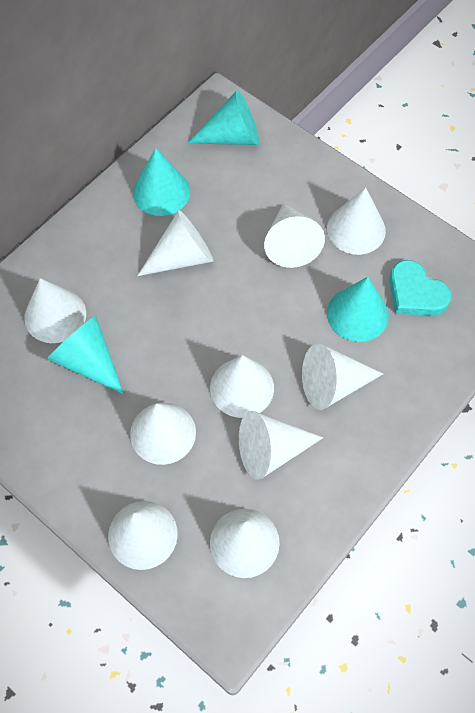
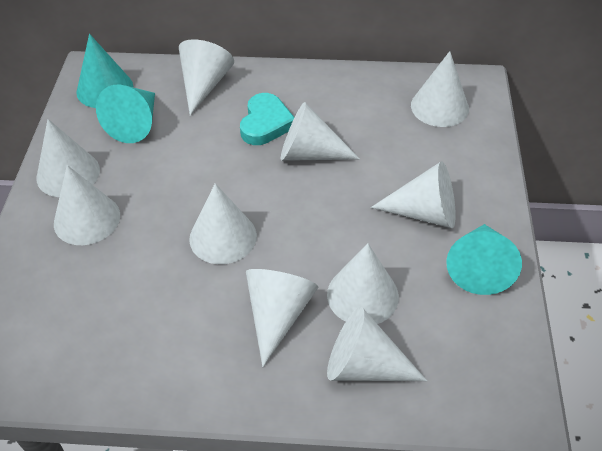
turquoise cone: [47,316,124,394] [133,148,190,216] [188,90,259,145] [327,277,389,342] = 4 -> [76,34,133,108] [96,84,155,143] [446,224,522,295] = 3

